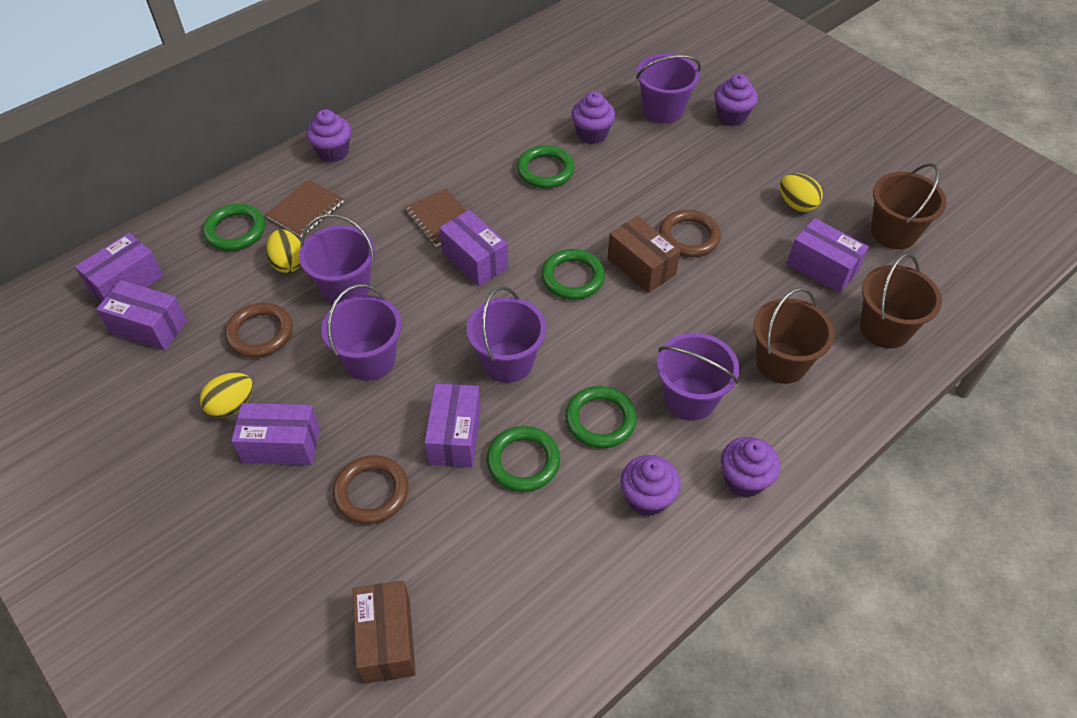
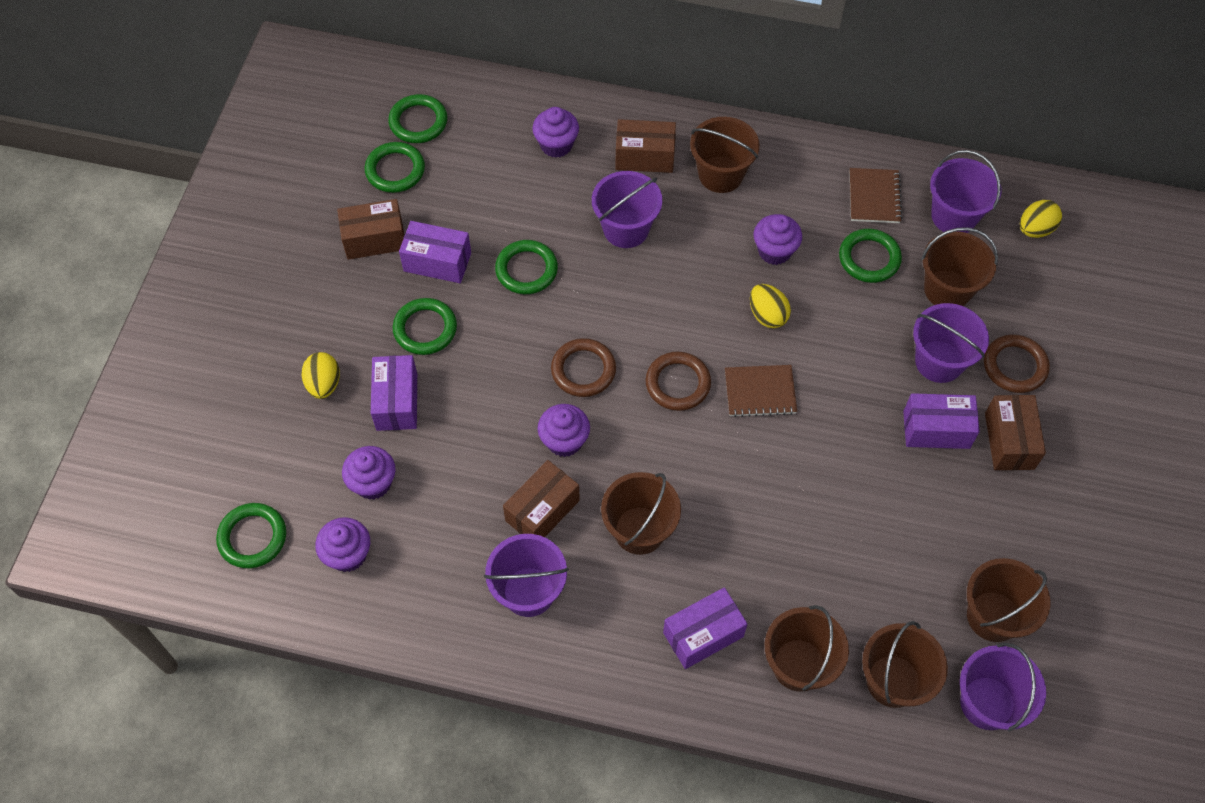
brown box: [353,581,416,684] [608,216,680,293] = 2 -> [337,199,404,260] [503,460,580,537] [615,119,676,173] [985,395,1046,470] = 4
brown bucket: [753,287,835,384] [860,253,942,348] [871,163,947,249] = 3 -> [601,472,681,555] [690,117,760,193] [765,605,849,692] [862,621,948,708] [921,227,998,306] [967,558,1050,642] = 6
green ring: [203,204,265,251] [486,426,560,492] [517,145,575,188] [541,249,605,300] [565,386,637,448] = 5 -> [216,503,286,568] [365,142,425,193] [388,94,447,143] [393,298,457,355] [495,240,558,294] [839,229,902,283] = 6
purple box: [75,233,163,303] [96,280,187,350] [231,403,320,465] [424,383,481,468] [439,210,508,286] [787,218,869,293] = 6 -> [371,355,417,431] [399,221,471,283] [663,587,747,669] [903,393,980,449] = 4

